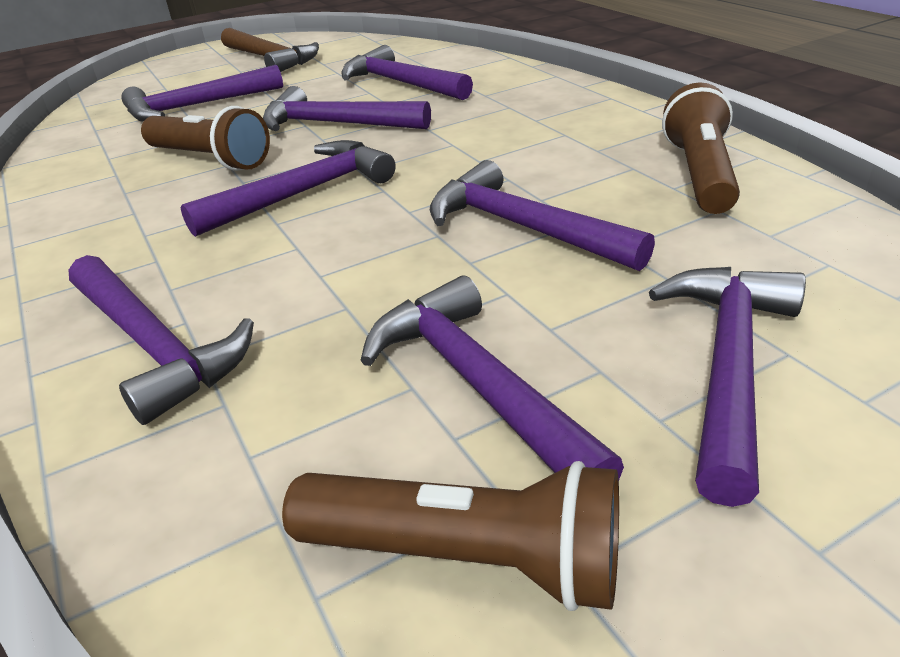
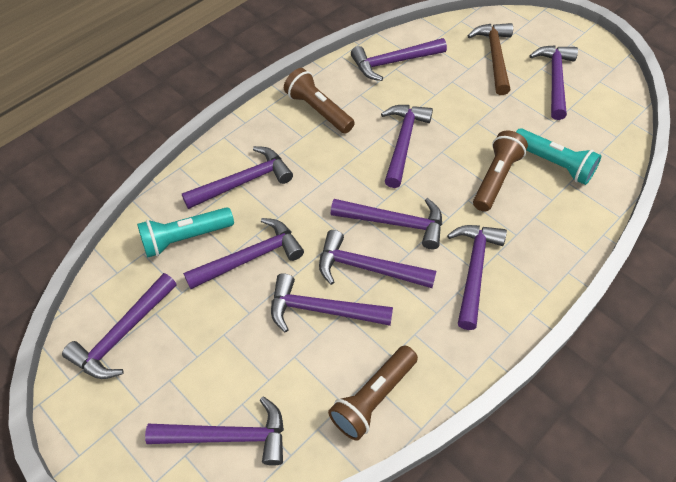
purple hammer: [69,255,254,425] [121,65,283,122] [180,140,396,237] [263,86,431,131] [341,45,473,100] [360,275,624,480] [430,160,655,271] [649,267,806,507] = 8 -> [62,273,177,379] [145,396,284,466] [182,146,293,209] [183,218,304,289] [271,273,393,333] [319,230,436,288] [331,198,442,249] [351,38,447,81] [381,105,433,188] [447,225,507,330] [529,45,578,120] = 11
turquoise flashlight: none = 0 -> [137,207,234,258] [516,128,601,185] = 2

